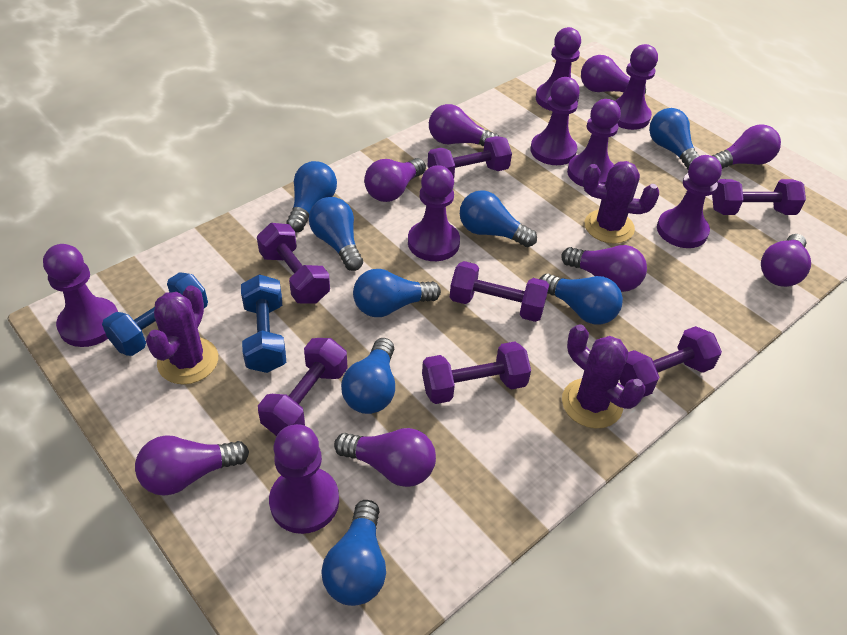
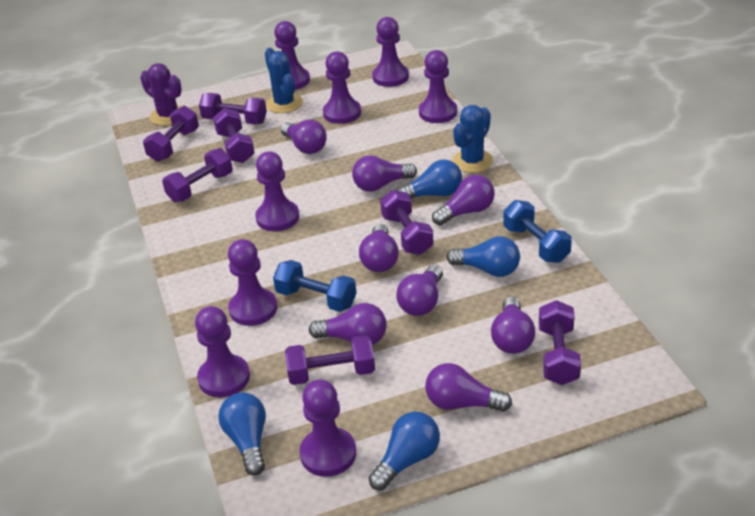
blue cactus: none = 0 -> [265,48,303,113] [452,105,493,173] = 2
blue light bulb: [286,161,337,232] [309,197,363,271] [321,500,386,606] [341,338,395,414] [353,269,441,317] [460,190,537,247] [539,274,623,325] [649,108,699,170] = 8 -> [218,392,266,476] [369,412,440,490] [397,160,462,199] [447,236,520,277] = 4
purple cactus: [146,285,218,384] [562,324,645,428] [583,161,659,244] = 3 -> [140,63,182,126] = 1

